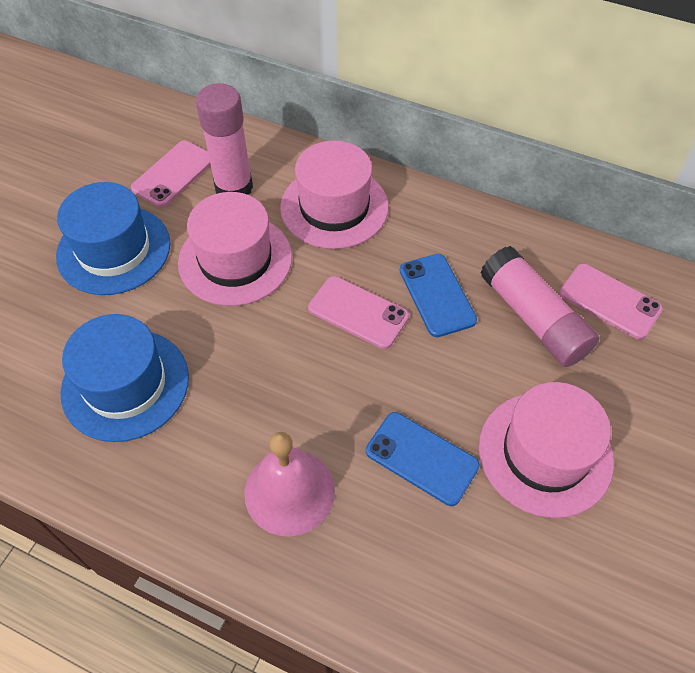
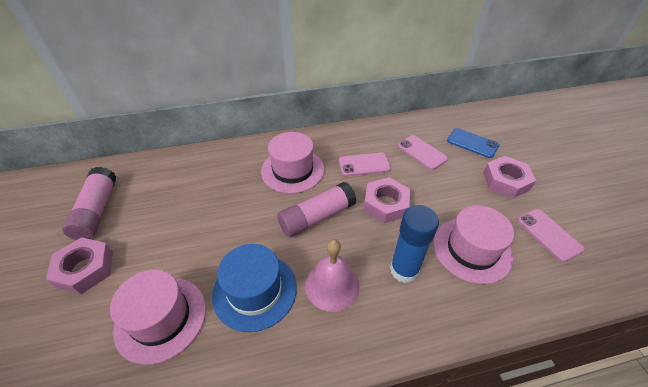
blue glue stick: none = 0 -> [390,205,439,283] = 1
blue hat: [56,182,170,295] [60,314,189,442] = 2 -> [212,244,297,332] = 1
blue phone: [366,412,480,506] [399,254,477,337] = 2 -> [447,128,499,158] = 1
pink nut: none = 0 -> [46,237,113,294] [364,177,410,223] [483,156,536,198] = 3

